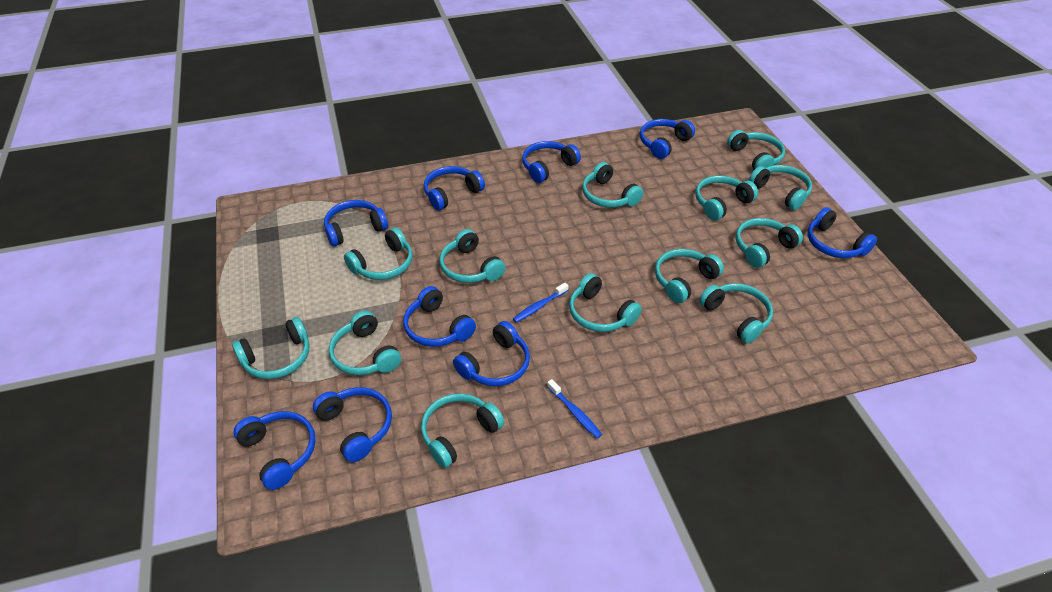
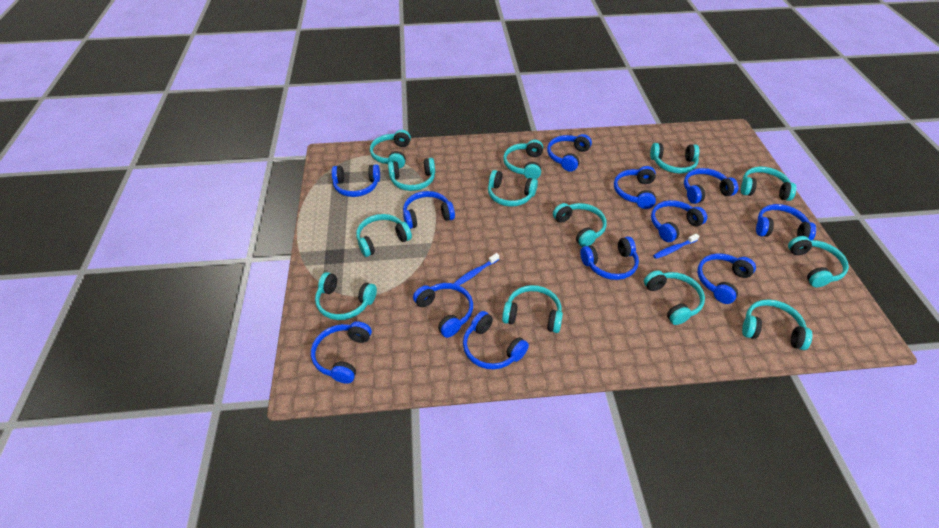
blue headphones: [233,411,316,490] [313,387,392,462] [324,200,388,246] [403,286,476,347] [424,166,485,210] [453,321,530,386] [522,141,581,183] [640,119,695,159] [807,207,877,258] = 9 -> [311,321,372,384] [332,164,380,197] [403,191,455,229] [413,283,473,338] [463,311,529,370] [547,134,592,172] [580,236,639,280] [614,166,656,209] [651,200,707,242] [684,168,738,204] [697,253,756,304] [756,204,816,240] = 12

